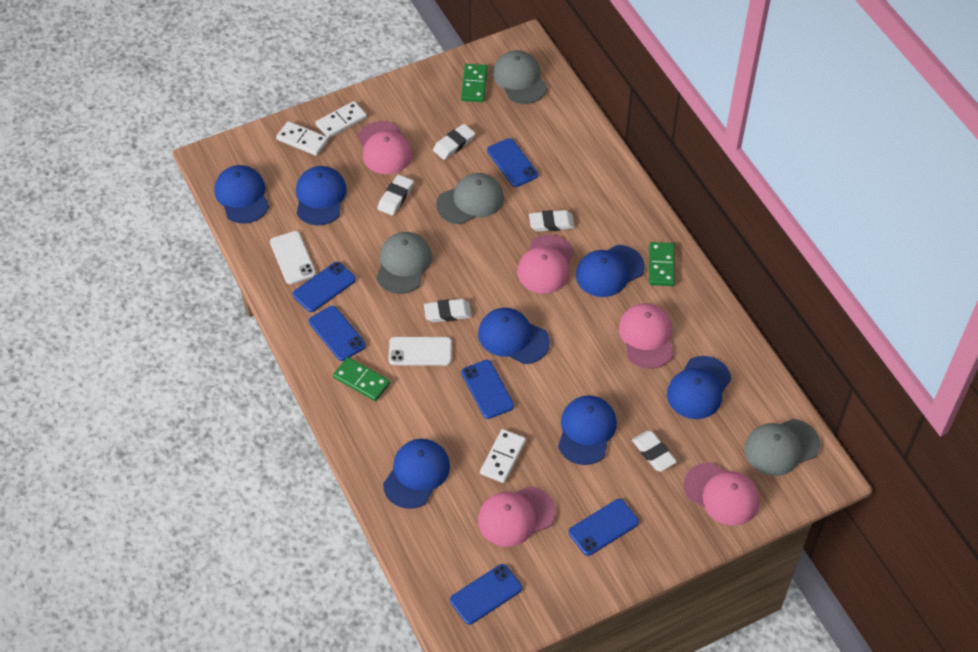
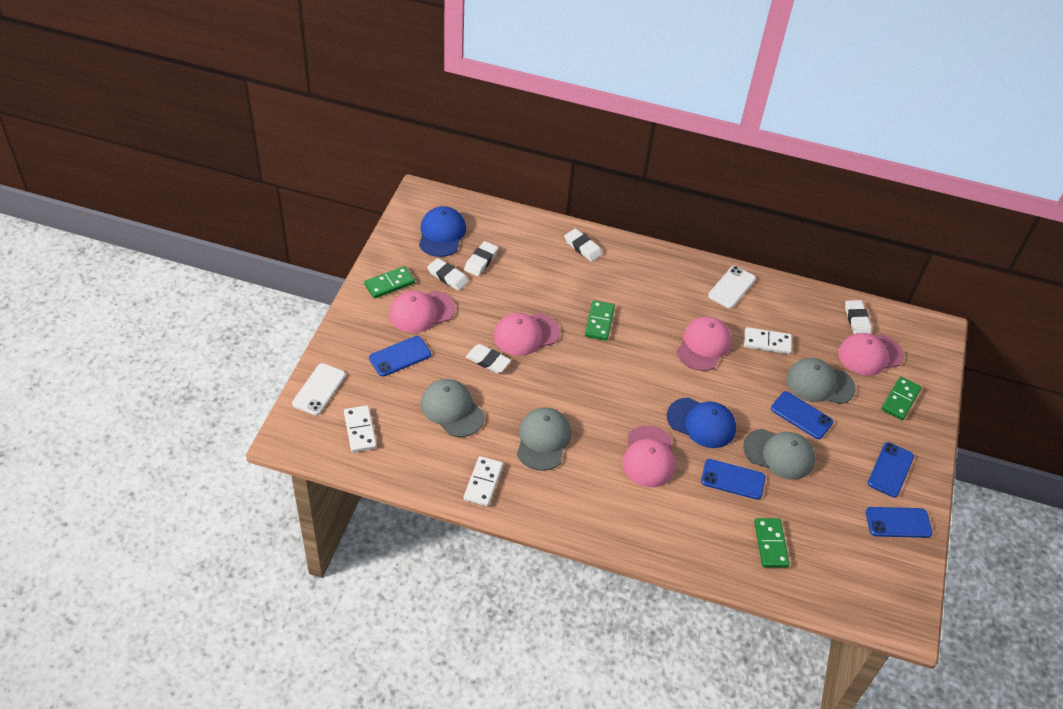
blue cap: [214,165,269,224] [296,166,347,225] [383,439,450,509] [478,308,550,364] [558,395,617,465] [576,245,645,297] [667,356,731,419] = 7 -> [419,206,466,257] [667,397,736,448] = 2
blue phone: [293,262,356,312] [309,306,366,361] [450,564,522,624] [461,360,514,419] [487,138,538,187] [569,499,639,556] = 6 -> [369,336,431,377] [701,459,765,500] [771,391,833,439] [866,507,933,538] [868,442,914,497] = 5
green domino: [333,357,390,401] [461,64,488,102] [649,242,675,286] = 3 -> [364,266,415,299] [585,300,615,341] [754,518,789,568] [881,376,921,420] = 4

